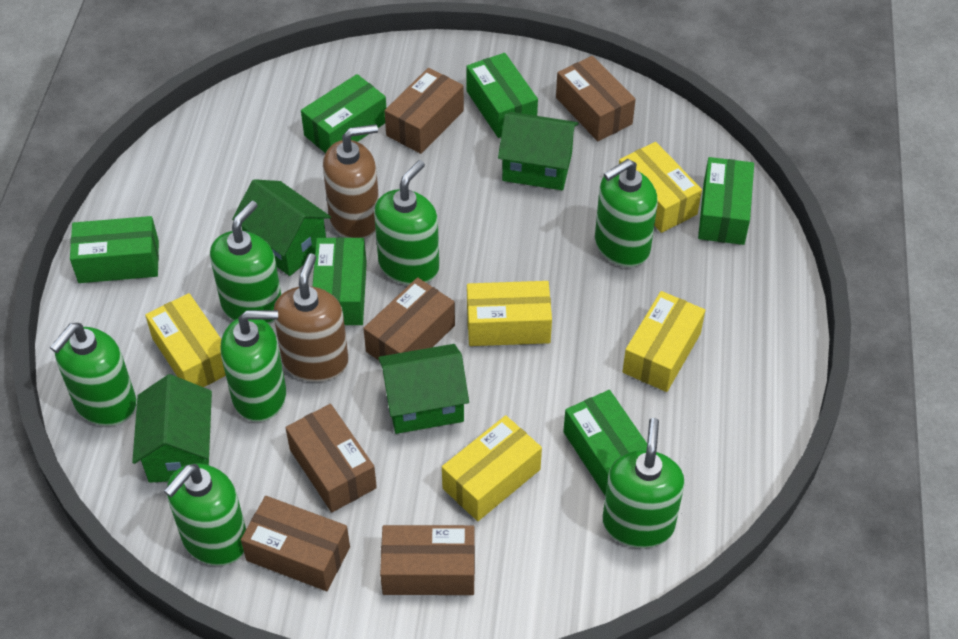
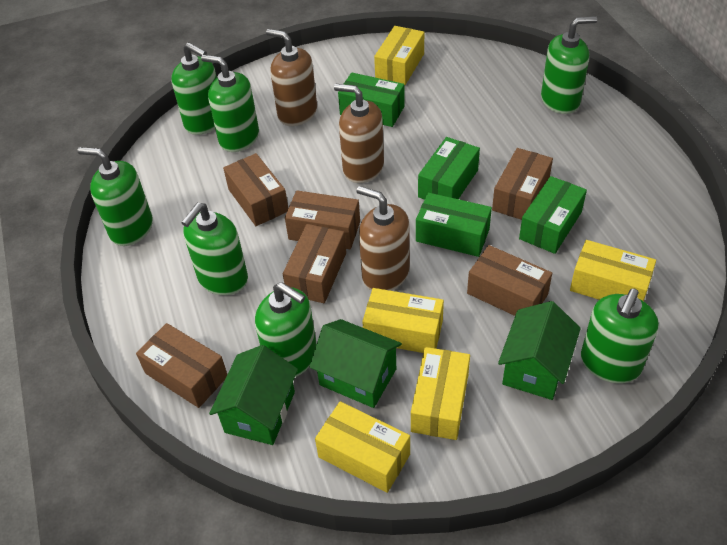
brown soap dispenser: [274,253,349,382] [323,124,379,239] = 2 -> [266,29,317,126] [334,84,384,183] [356,186,410,291] = 3
green box: [70,216,159,283] [301,74,386,153] [312,237,367,325] [466,53,538,138] [563,390,647,495] [698,157,754,245] = 6 -> [338,72,405,127] [416,193,492,257] [418,137,480,200] [519,176,587,254] = 4
green house: [132,374,212,483] [232,179,331,276] [378,344,469,434] [498,112,579,190] = 4 -> [209,345,298,445] [310,319,402,408] [498,301,581,400] = 3

